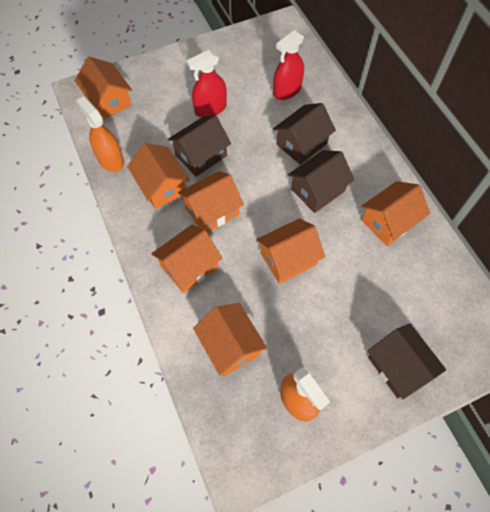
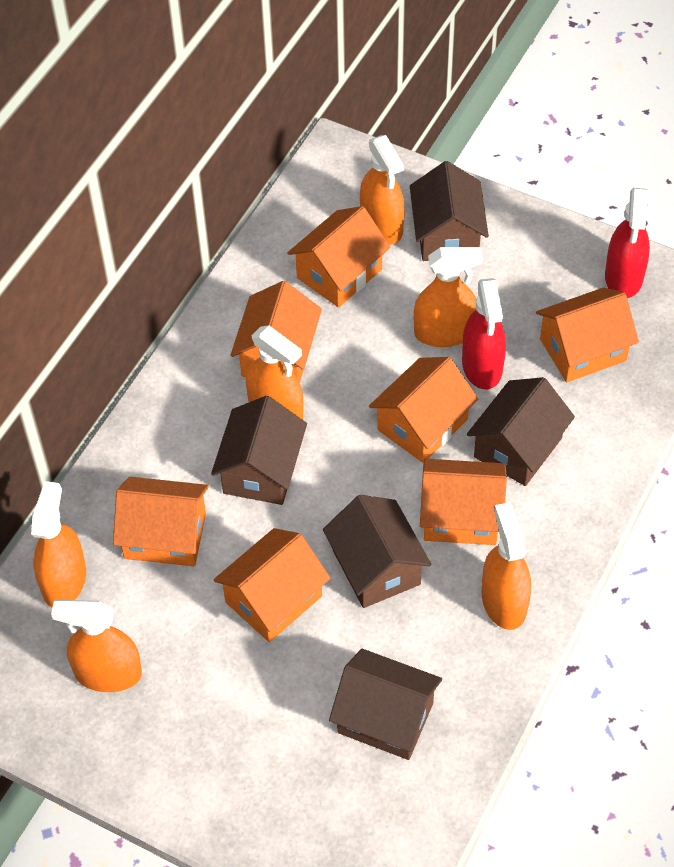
brown house: [168,115,231,177] [273,103,336,165] [288,150,354,213] [368,324,446,399] = 4 -> [211,396,307,505] [323,495,432,608] [329,649,442,760] [410,161,489,261] [467,377,575,486] = 5
orange spray bottle: [76,96,124,172] [280,367,330,422] = 2 -> [31,481,86,608] [51,600,142,692] [246,325,304,420] [360,135,405,245] [414,247,483,347] [482,503,531,630] = 6

